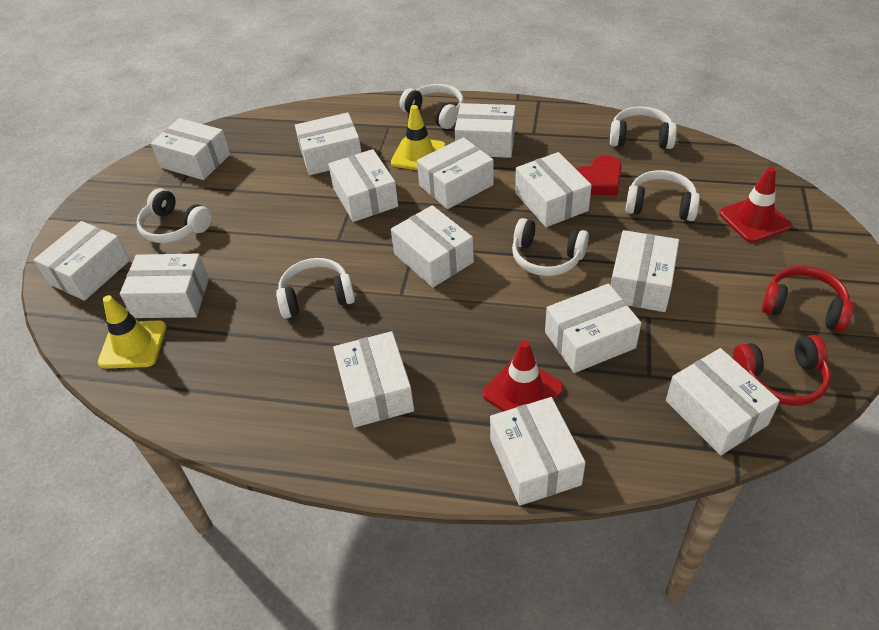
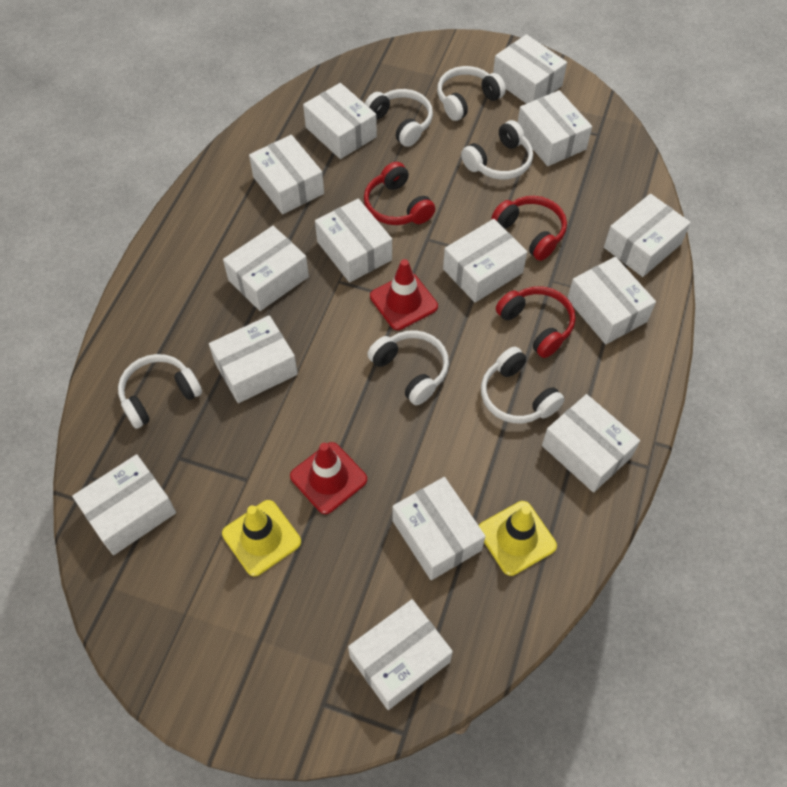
red headphones: [733,335,831,406] [762,266,854,332] = 2 -> [364,162,435,225] [492,196,567,261] [496,286,576,358] = 3
red heart: [576,155,622,196] = 1 -> none = 0

